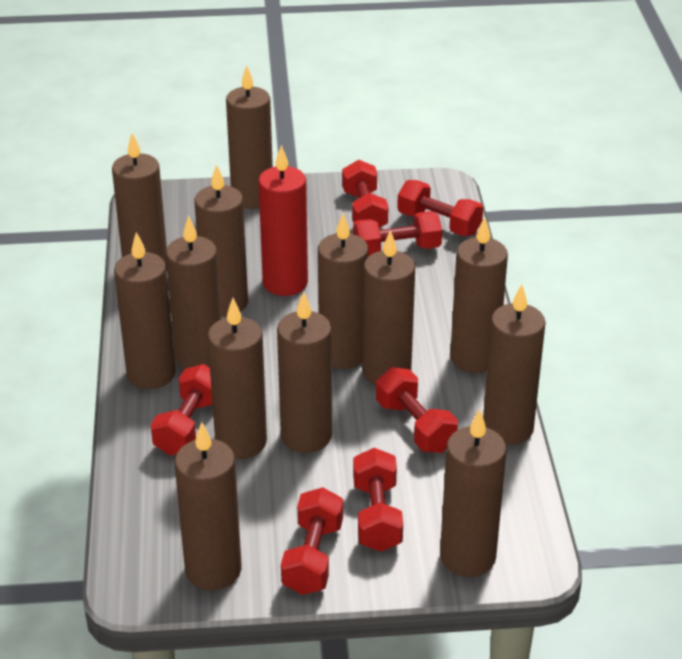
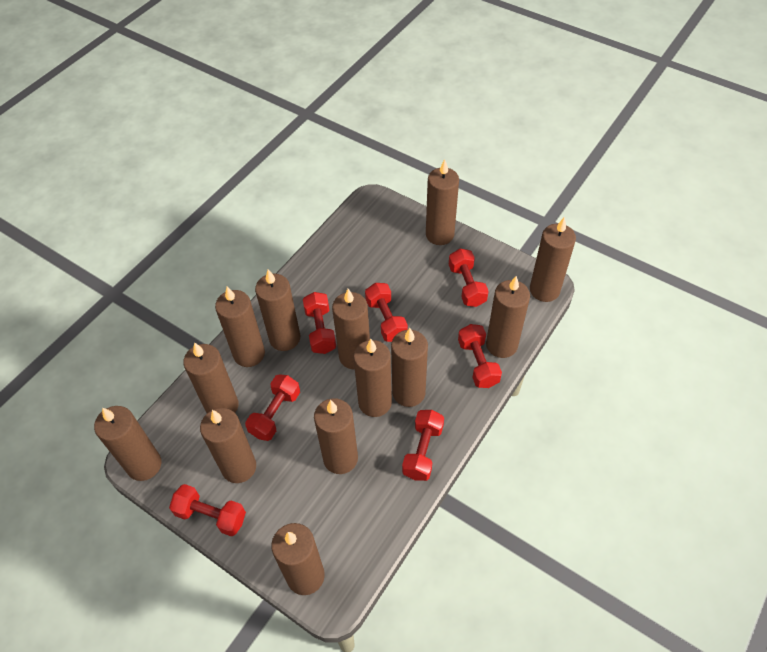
red candle: [258,145,308,296] = 1 -> none = 0

